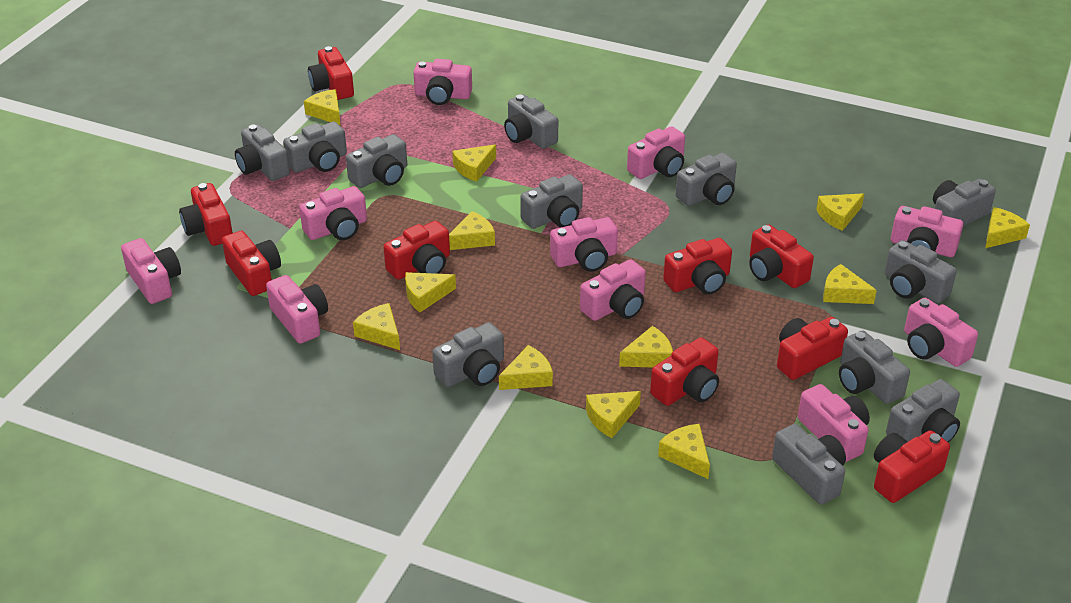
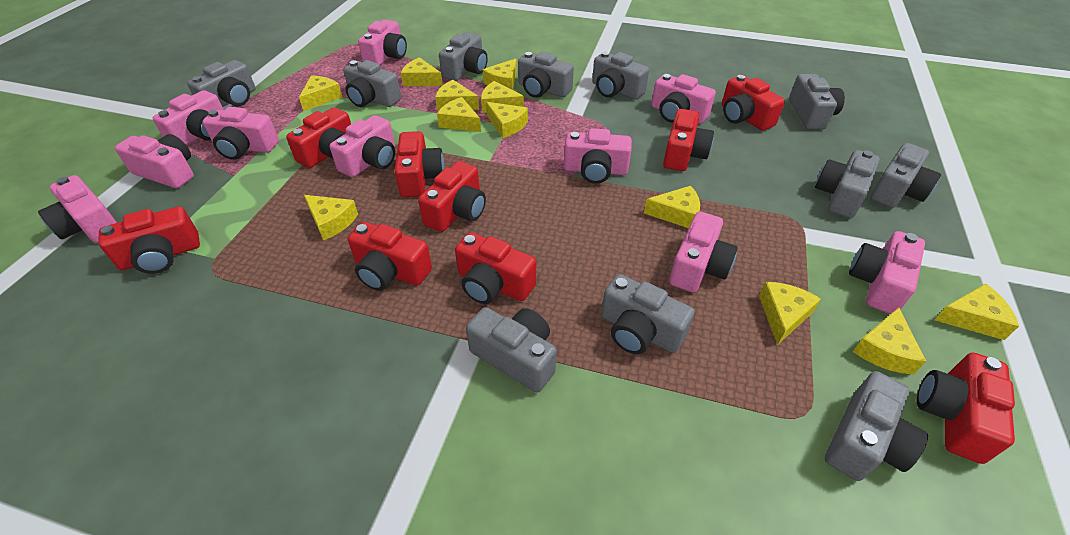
grey camera: [235,124,290,181] [283,121,347,173] [346,134,407,188] [432,322,504,387] [504,95,558,149] [520,174,583,229] [676,153,737,206] [772,424,846,505] [839,331,910,404] [885,240,957,303] [886,379,960,443] [933,179,996,226] = 12 -> [187,60,256,107] [343,60,401,107] [439,32,488,81] [466,307,557,393] [518,51,574,98] [592,51,649,100] [601,274,695,354] [789,74,845,129] [815,150,880,218] [825,371,928,481] [870,143,941,208] = 11

